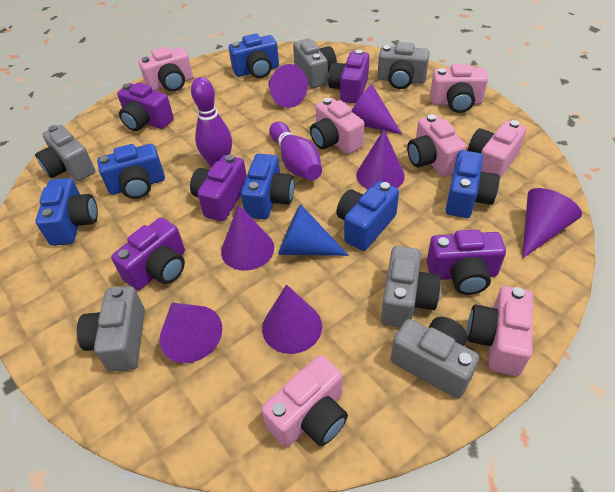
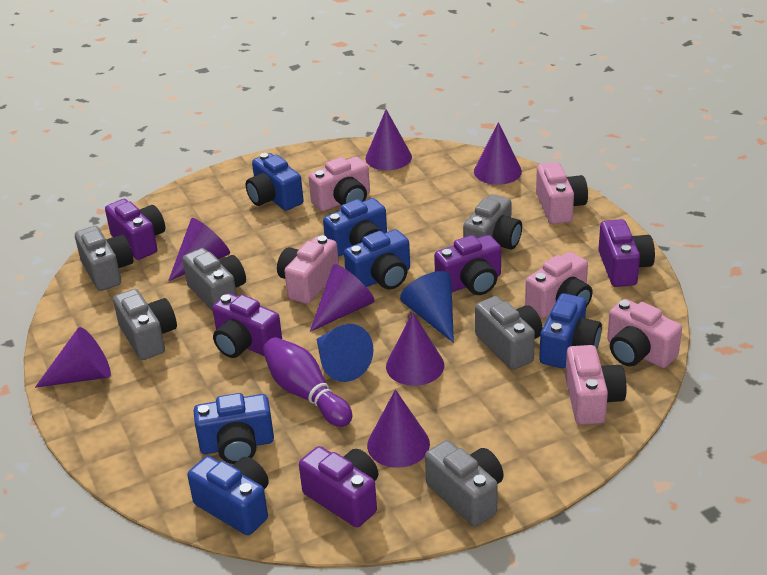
blue cone: [278,204,349,256] = 1 -> [317,324,373,382] [400,271,454,343] = 2
pink camera: [139,46,193,92] [261,355,348,447] [310,98,364,154] [407,114,466,177] [430,63,488,113] [467,286,533,376] [468,120,527,179] = 7 -> [277,236,339,304] [309,156,370,211] [525,252,593,318] [536,162,588,224] [565,345,626,425] [607,299,682,368] = 6
purple bowling pin: [191,77,232,168] [269,122,322,180] = 2 -> [263,337,352,427] = 1

